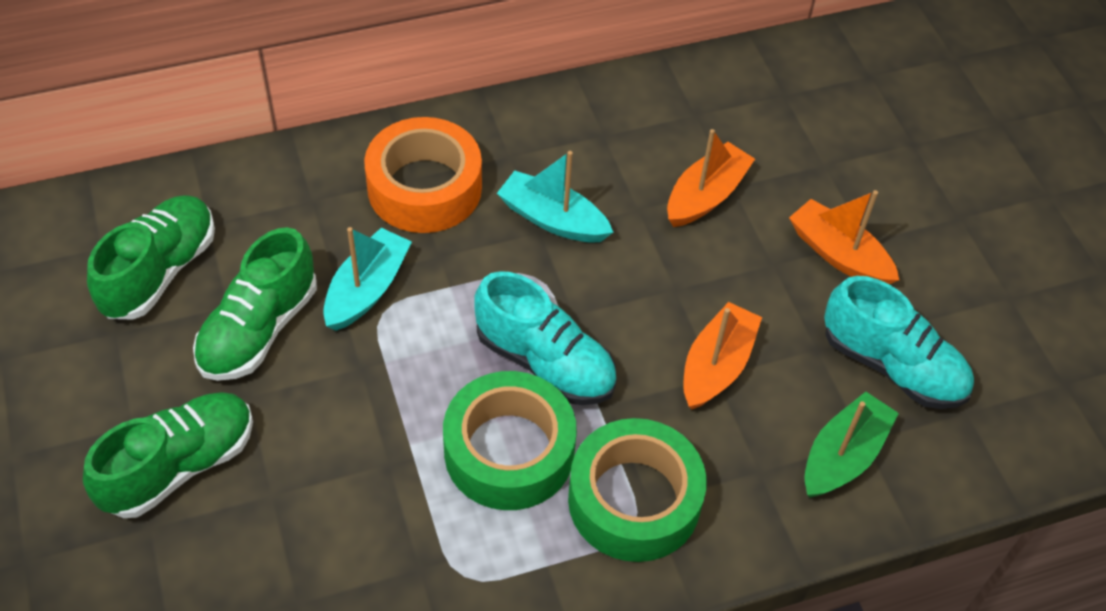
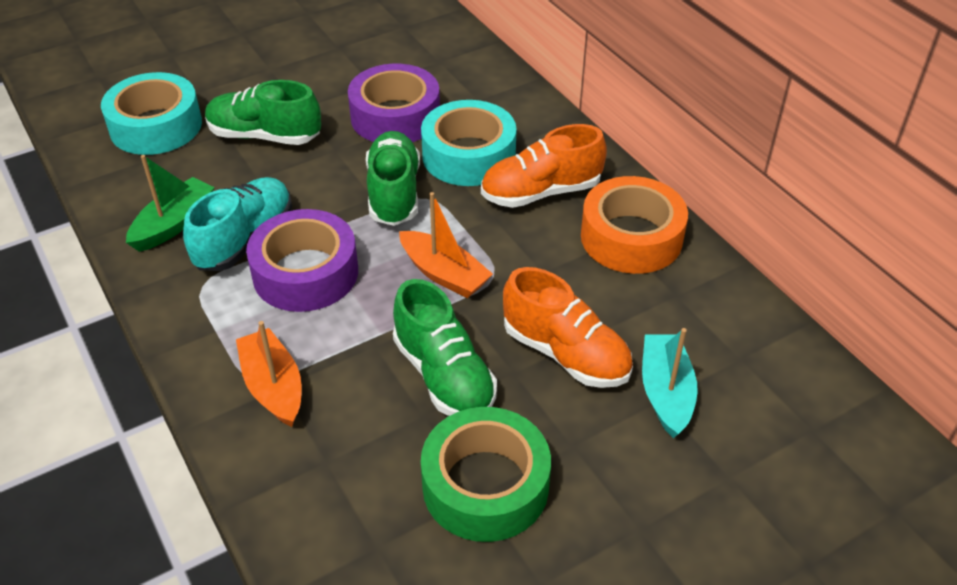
green tape: [443,371,577,510] [568,418,707,562] = 2 -> [421,407,551,542] = 1
orange boat: [667,129,755,227] [683,302,762,410] [789,190,899,284] = 3 -> [236,321,302,427] [399,192,493,298] = 2
orange shoe: none = 0 -> [481,124,607,208] [503,267,633,388] = 2
purple tape: none = 0 -> [246,209,358,312] [348,64,440,142] = 2
turquoise boat: [323,227,412,331] [497,151,613,243] = 2 -> [642,328,698,438] = 1
turquoise shoe: [474,271,617,405] [824,276,974,409] = 2 -> [183,177,292,271] = 1
turquoise tape: none = 0 -> [101,72,202,155] [421,100,517,186] = 2

